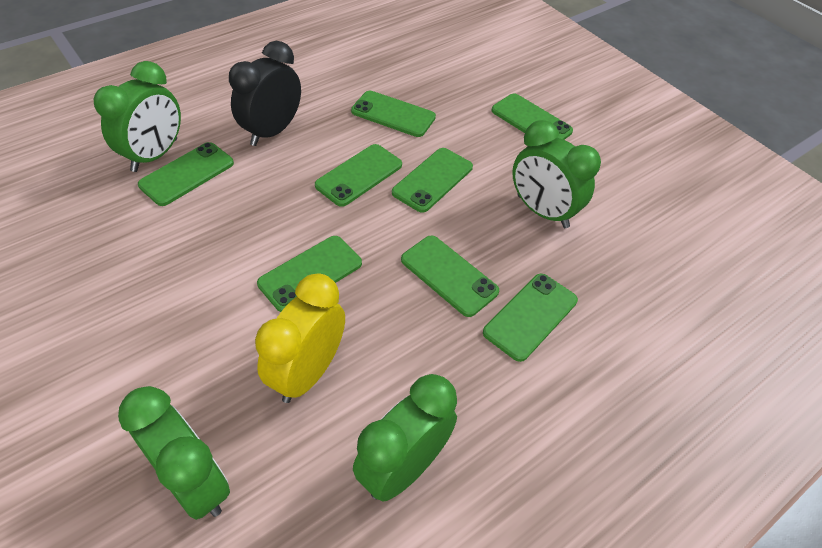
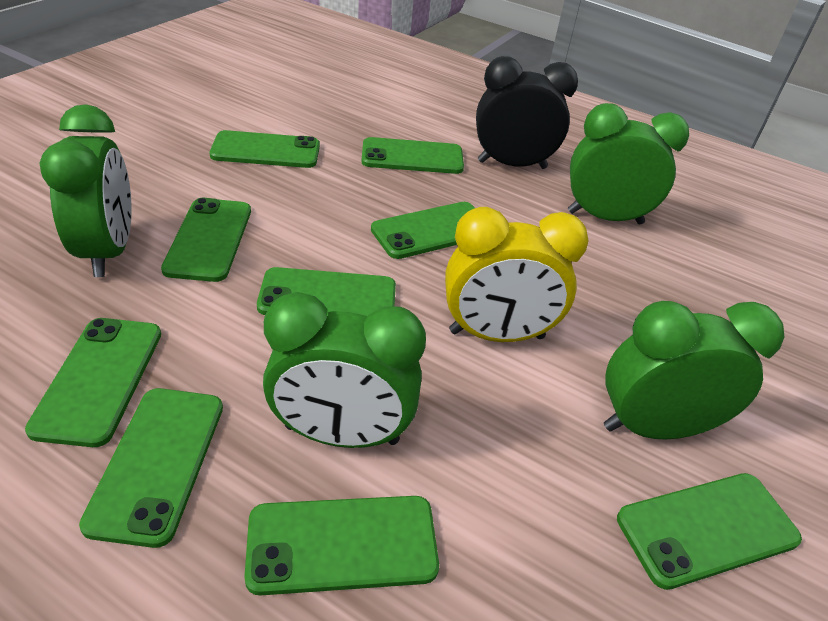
green phone: [138,142,234,206] [257,236,362,312] [315,144,402,207] [351,91,436,137] [392,148,473,213] [401,235,499,317] [483,274,578,362] [491,93,573,140] = 8 -> [25,318,161,447] [79,388,223,548] [161,198,251,282] [210,130,320,168] [244,496,439,596] [257,267,396,316] [361,137,464,174] [371,202,475,259] [617,473,802,590] = 9

